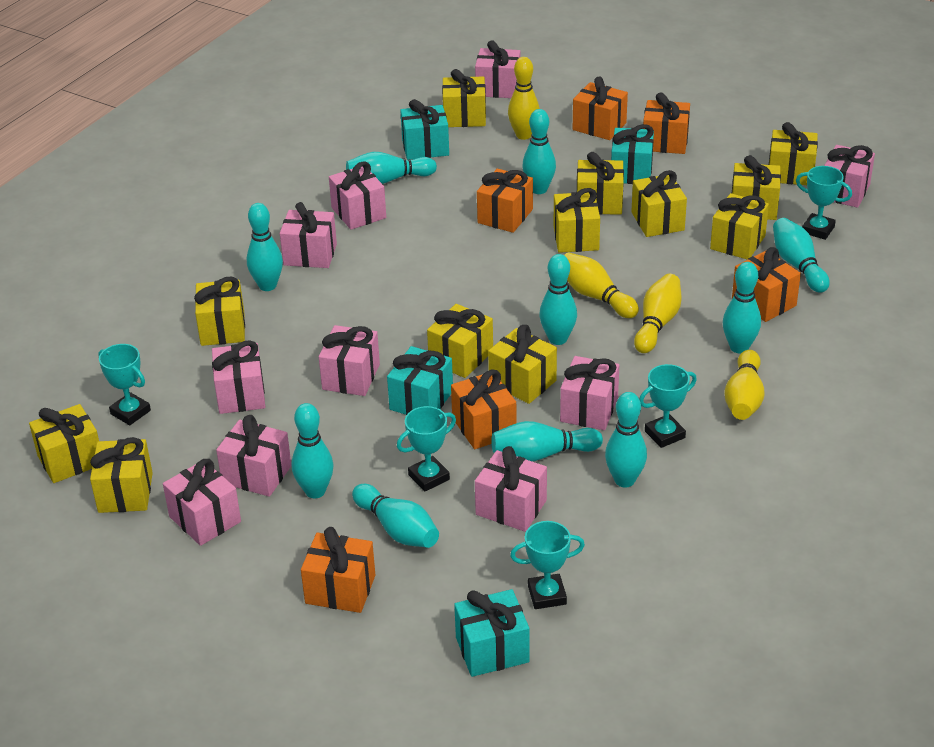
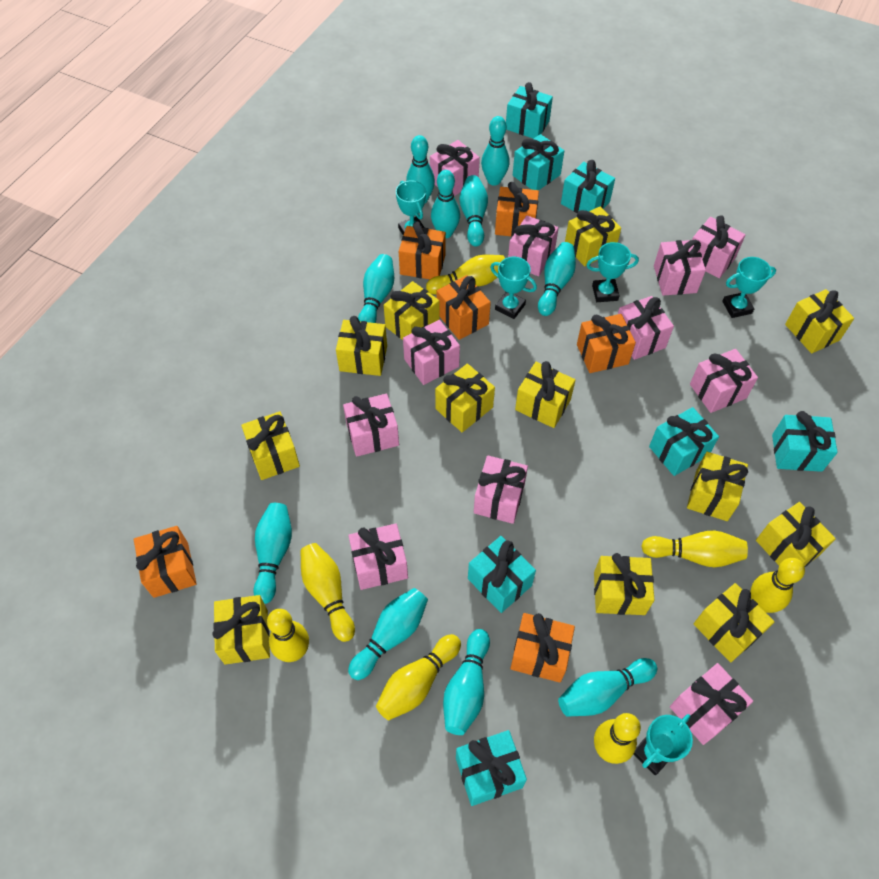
pink gift: [163,459,241,546] [212,340,265,414] [216,415,292,497] [280,202,337,268] [319,325,380,396] [329,161,386,230] [475,40,521,98] [475,446,547,532] [560,356,619,430] [824,145,875,208] = 10 -> [343,394,399,457] [348,523,408,590] [403,320,460,385] [430,140,480,196] [474,456,528,524] [508,215,559,276] [618,296,674,360] [654,240,706,296] [670,663,753,745] [690,349,758,413] [692,215,746,278] = 11
turquoise gift: [387,346,453,415] [400,99,449,160] [454,589,530,677] [611,124,654,184] = 4 -> [456,730,527,806] [468,536,536,613] [506,82,553,139] [513,134,564,190] [561,160,615,213] [649,407,719,476] [772,411,838,472] = 7
yellow bowling pin: [508,57,540,140] [564,252,639,318] [634,274,681,353] [724,350,764,420] = 4 -> [267,609,309,662] [300,543,355,642] [376,634,461,720] [426,255,505,295] [594,713,641,764] [641,530,748,567] [750,558,805,613] = 7

